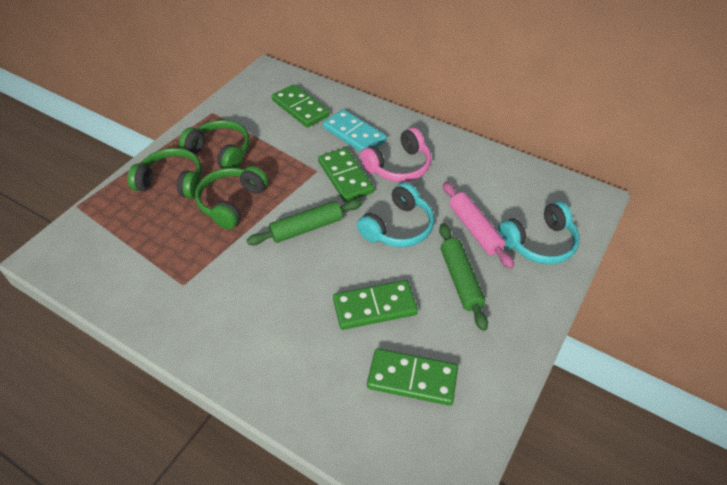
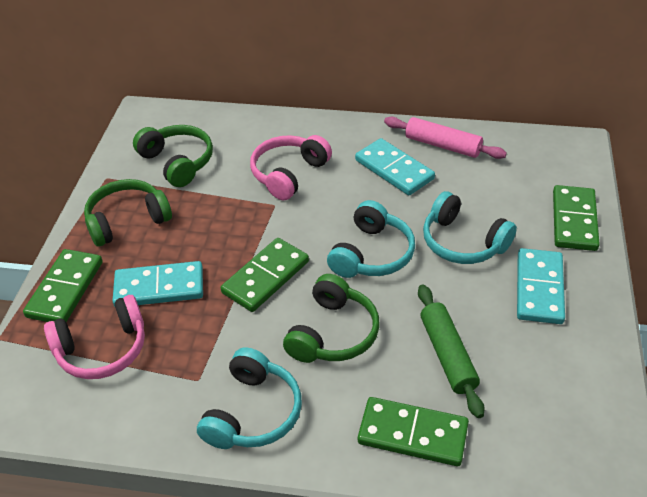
green rolling pin: [247,199,362,245] [439,223,488,331] = 2 -> [418,285,485,418] = 1
pink headphones: [360,128,431,182] = 1 -> [44,295,145,379] [250,135,332,200] = 2
turquoise domino: [323,109,387,152] = 1 -> [112,261,203,306] [355,138,435,195] [517,248,565,324] = 3
turquoise headphones: [357,183,434,247] [498,201,580,264] = 2 -> [197,347,302,449] [327,200,415,278] [423,191,517,264] = 3

